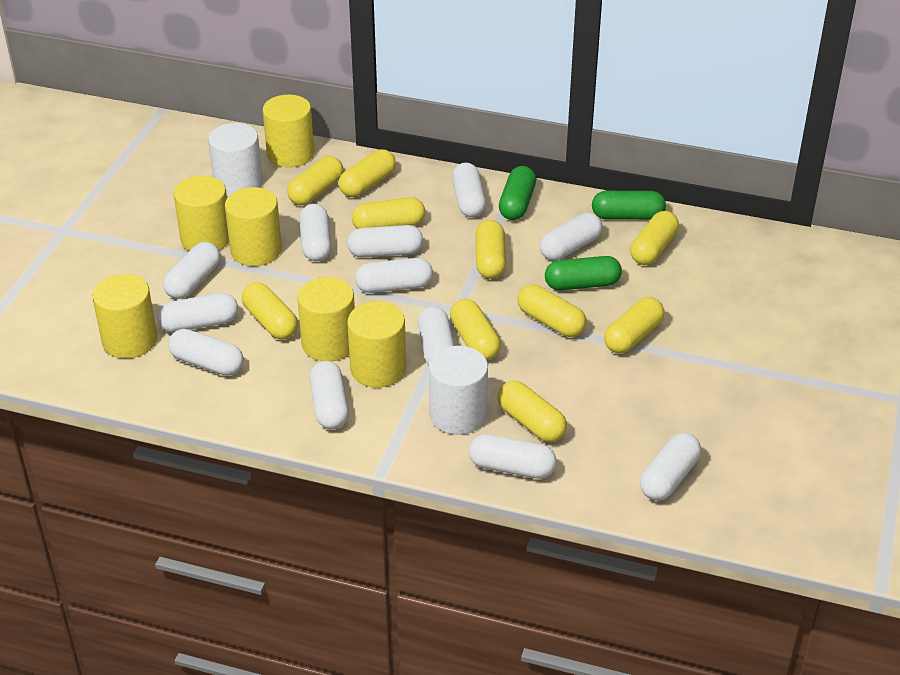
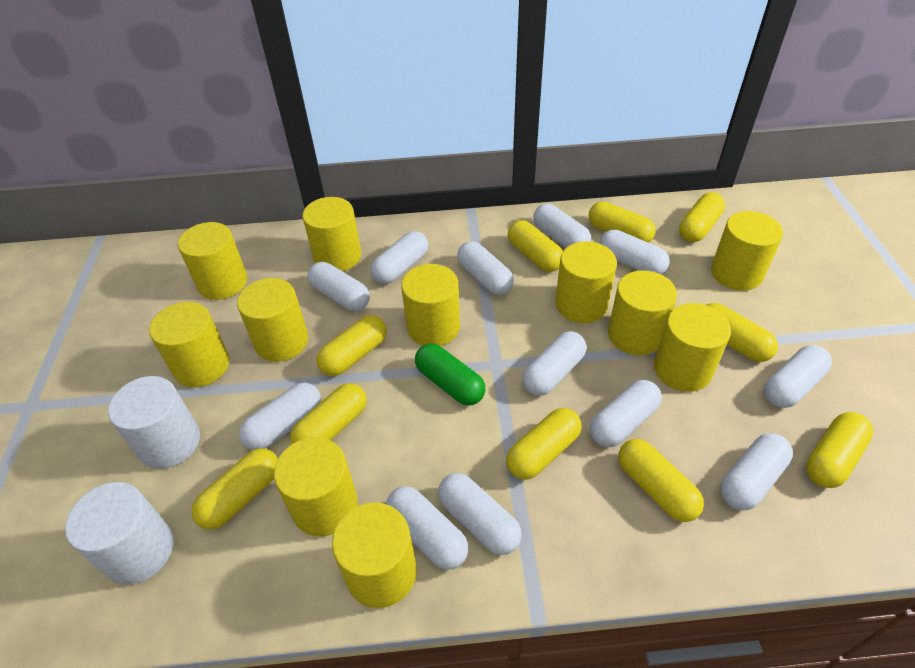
green capsule: [499,166,536,220] [545,256,622,290] [592,191,666,220] = 3 -> [415,343,485,405] = 1
yellow cylinder: [92,274,157,358] [174,176,229,251] [225,187,282,266] [263,95,314,167] [297,277,355,361] [347,302,406,388] = 6 -> [149,302,230,387] [178,222,247,300] [237,278,308,362] [274,437,358,536] [302,197,361,271] [332,502,417,608] [401,264,460,346] [555,241,617,323] [608,270,677,356] [654,303,731,392] [711,211,783,291] = 11

